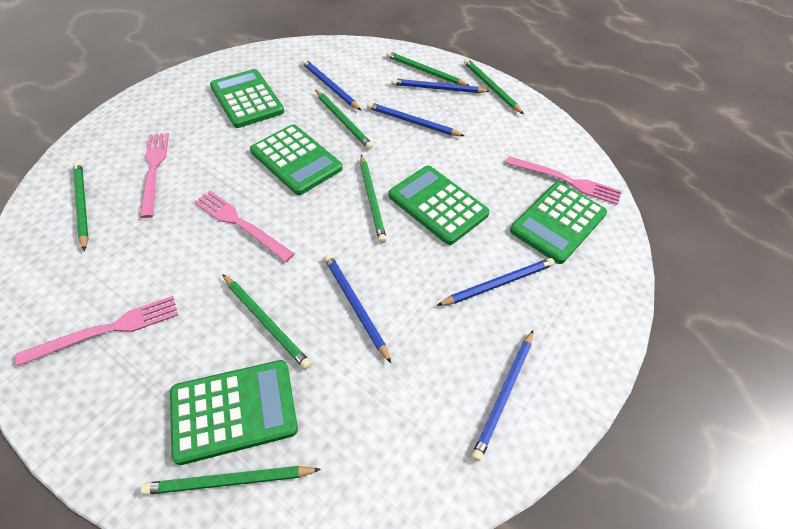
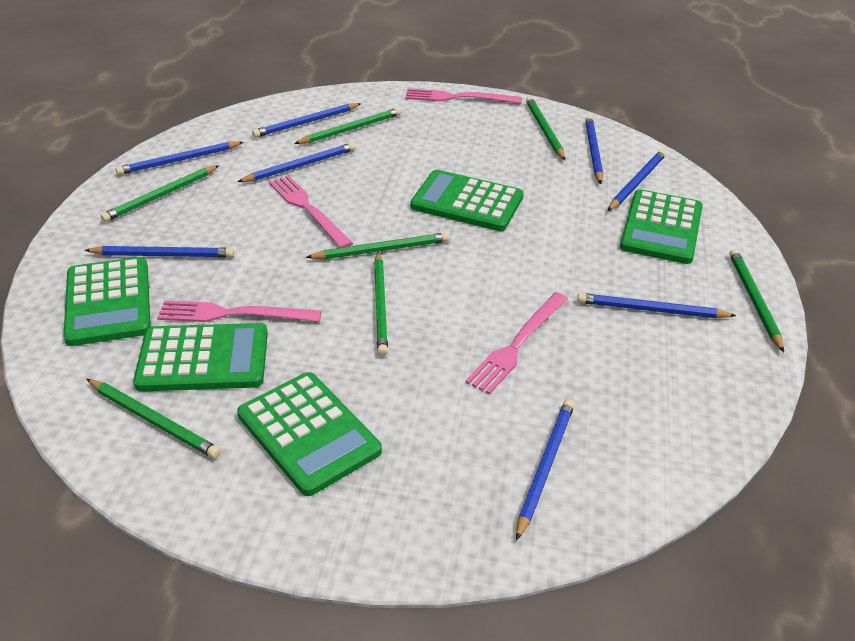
blue pencil: [302,59,361,110] [324,254,391,363] [367,102,464,136] [391,78,490,93] [437,258,555,306] [472,330,533,461] = 6 -> [84,246,234,258] [116,141,244,175] [237,142,355,182] [252,103,361,138] [516,399,575,541] [577,293,736,318] [585,116,603,184] [608,150,666,211] = 8

